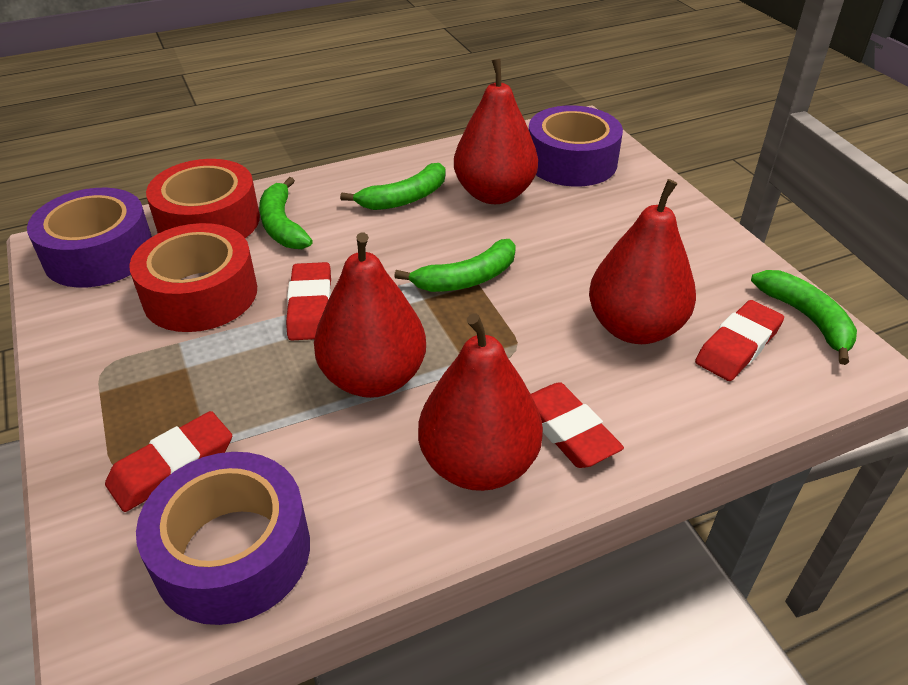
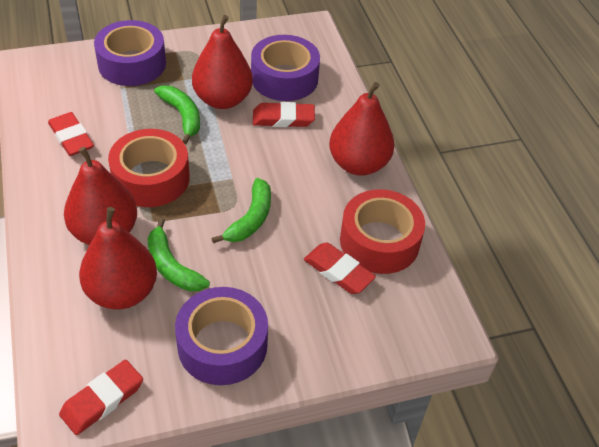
green banana: [259,177,313,249] [340,163,445,210] [394,239,516,292] [751,270,857,365] = 4 -> [148,218,210,291] [154,85,200,144] [211,178,271,243] = 3

